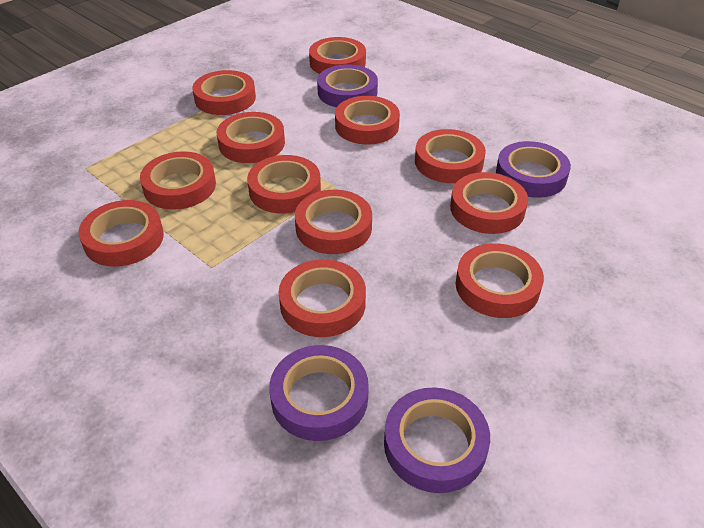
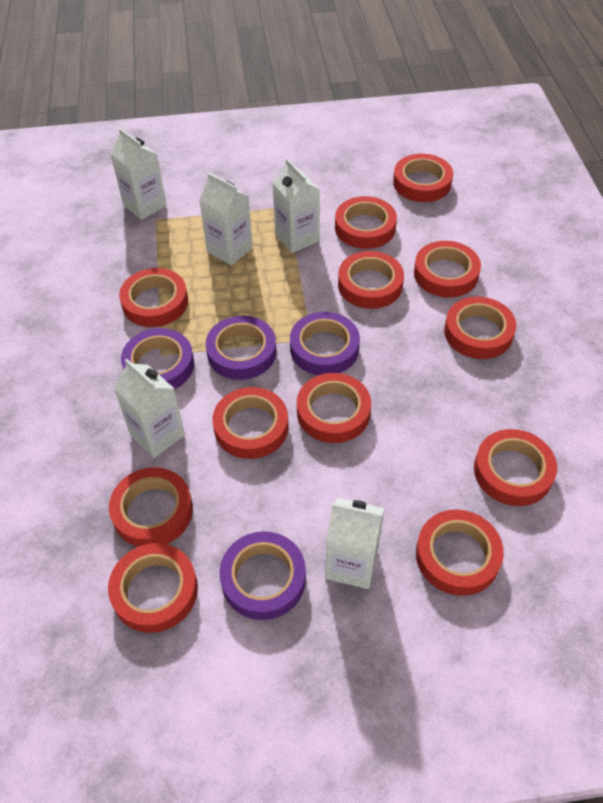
white carton: none = 0 -> [110,128,167,220] [114,359,185,458] [199,173,253,265] [273,158,320,253] [325,498,384,589] = 5

